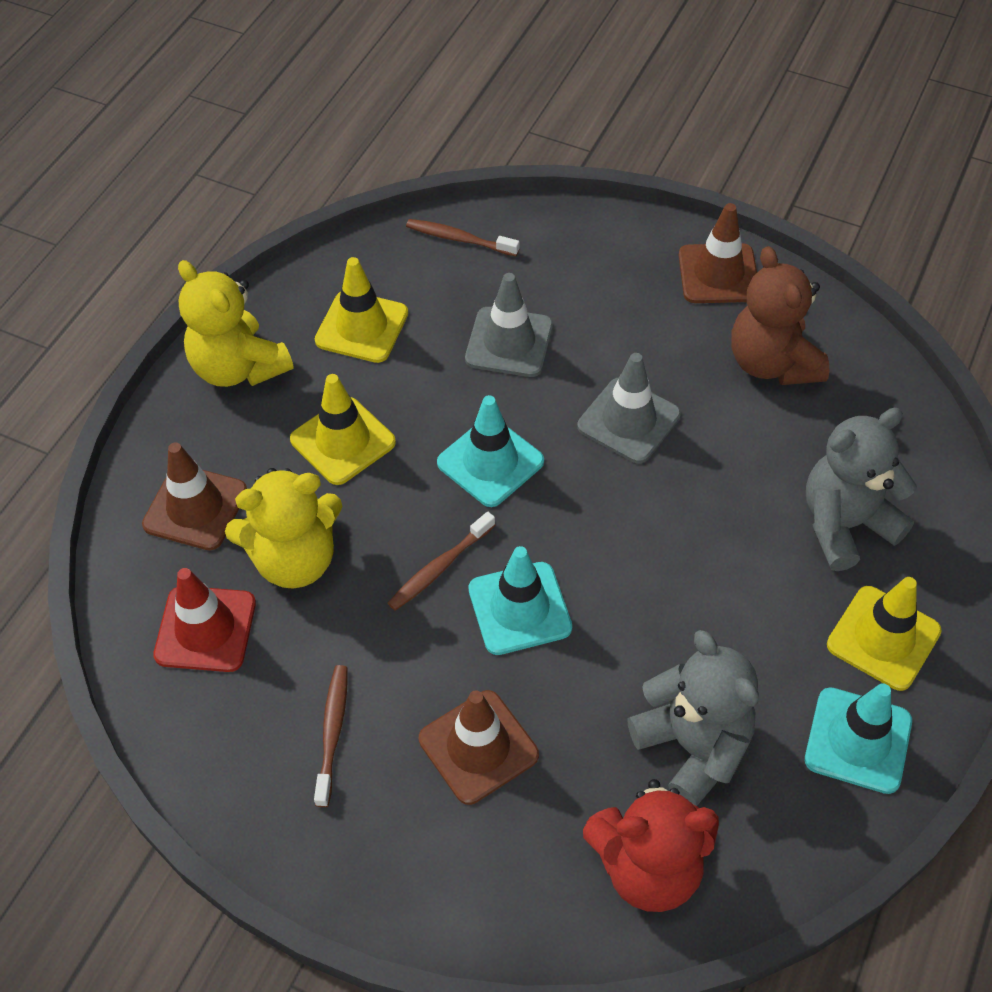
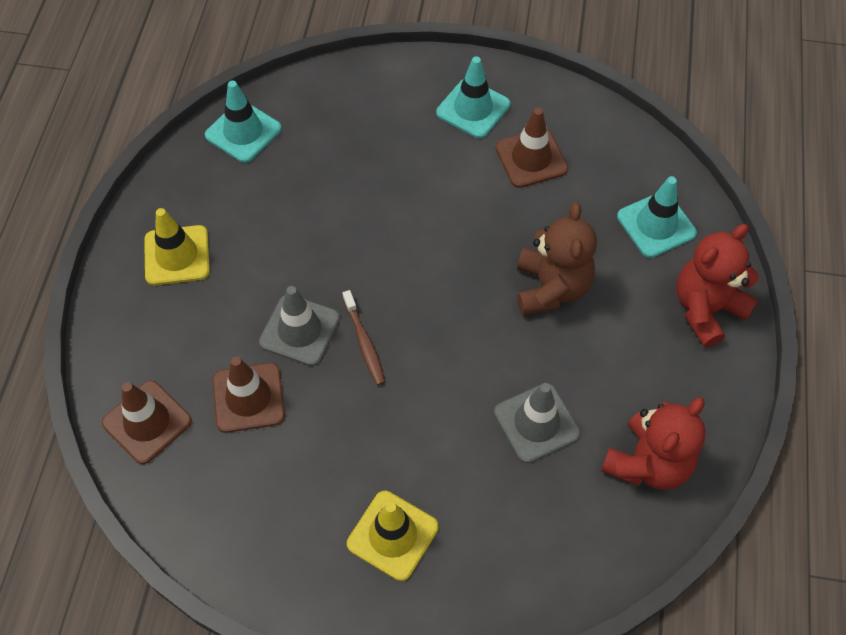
brown toothbrush: [314,665,348,807] [388,512,495,611] [406,219,520,256] = 3 -> [343,290,385,386] = 1
grey teddy bear: [627,630,759,806] [806,408,917,571] = 2 -> none = 0
red teddy bear: [583,779,719,912] = 1 -> [601,397,706,490] [676,224,759,348] = 2
red traffic cone: [153,568,256,672] = 1 -> none = 0
yellow teddy bear: [178,260,293,387] [225,468,342,589] = 2 -> none = 0
yellow traffic cone: [290,374,396,485] [315,257,408,363] [827,577,942,691] = 3 -> [144,208,210,285] [347,491,439,581] = 2

